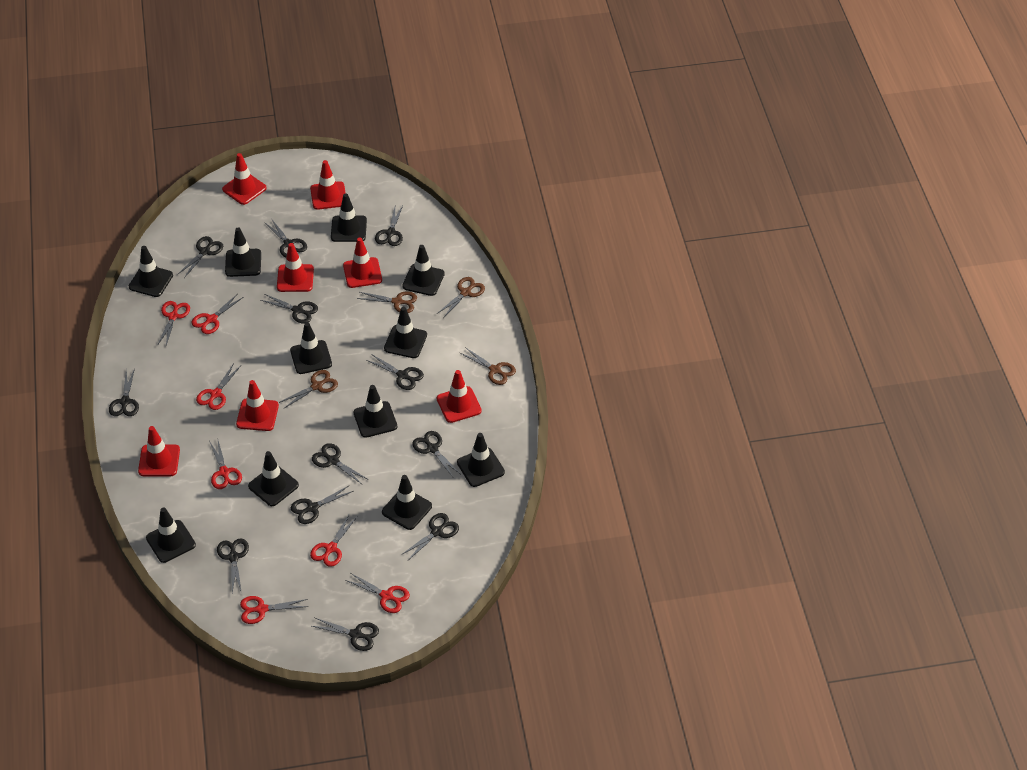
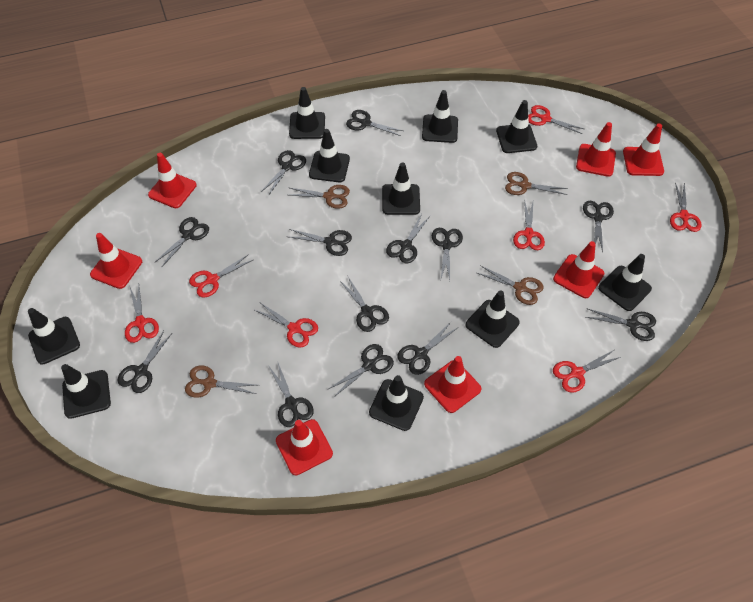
black scissors: [109,368,139,416] [177,236,223,278] [217,538,249,593] [261,294,318,323] [265,220,307,257] [291,485,353,524] [312,443,369,485] [312,618,379,651] [366,354,424,390] [375,206,403,246] [401,513,459,560] [412,431,460,477] = 12 -> [118,330,172,393] [154,217,209,268] [261,150,306,196] [268,363,314,427] [289,229,352,256] [327,344,394,397] [339,275,389,332] [346,110,403,136] [386,214,430,264] [397,322,457,375] [432,228,463,280] [583,201,614,252] [586,309,656,341] = 13
black traffic cone: [129,246,173,297] [146,507,196,563] [225,227,261,277] [248,451,299,506] [290,322,332,374] [331,193,367,242] [353,385,397,438] [382,475,432,530] [384,307,427,358] [402,245,445,296] [457,433,505,487] = 11 -> [28,308,80,365] [61,364,111,419] [289,87,325,139] [309,129,350,182] [369,375,424,431] [382,162,420,215] [422,90,458,143] [466,290,520,348] [496,100,537,153] [598,254,652,311] = 10

